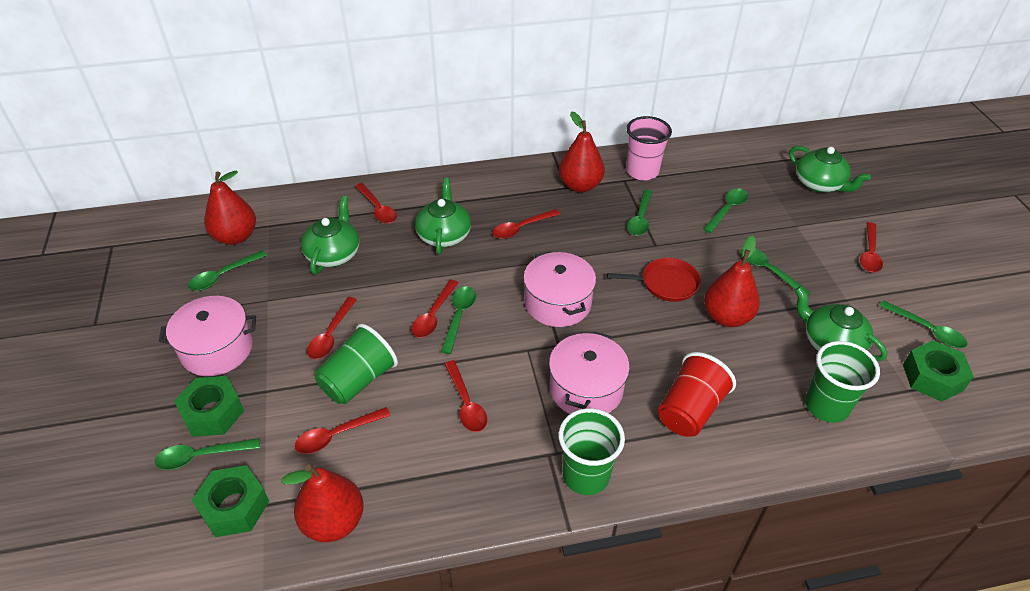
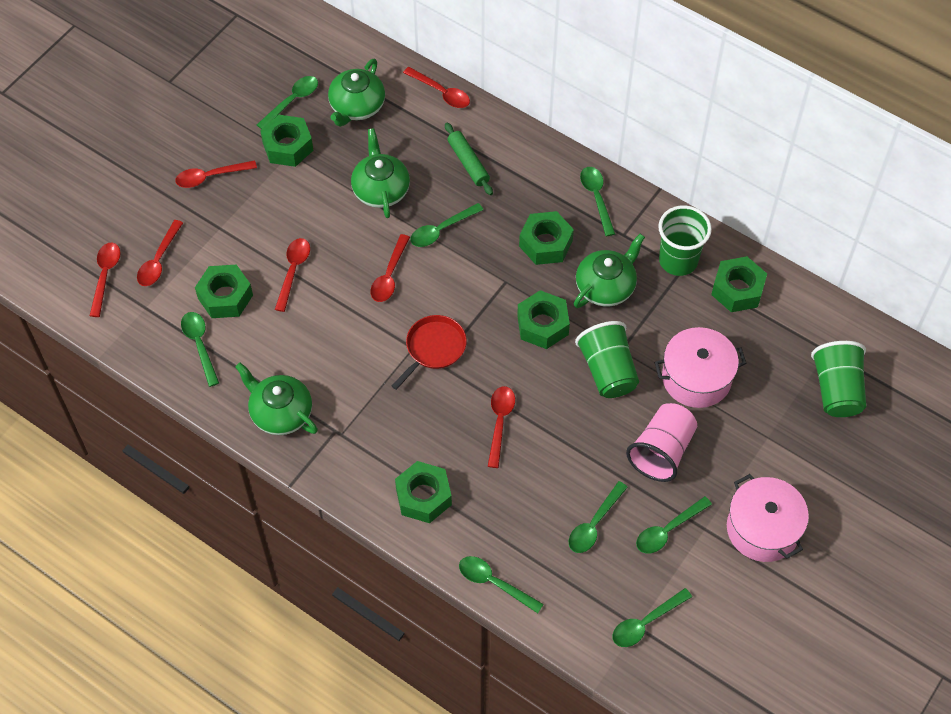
green nut: [174,376,244,437] [192,465,269,537] [903,340,974,402] = 3 -> [195,264,253,318] [260,115,313,167] [395,461,452,523] [517,290,570,349] [519,211,574,265] [711,256,767,312] = 6
green rolling pin: none = 0 -> [445,123,493,195] = 1
green spoon: [155,438,260,470] [188,250,267,291] [441,286,476,354] [627,189,652,236] [703,189,748,233] [741,248,811,295] [879,300,968,348] = 7 -> [181,312,219,387] [257,76,318,129] [411,203,483,247] [459,556,543,613] [569,481,628,553] [580,167,615,236] [612,588,692,647] [636,496,712,554] = 8
pink pot: [159,296,256,376] [523,251,596,327] [549,331,630,414] = 3 -> [655,327,746,408] [727,474,809,562] = 2
red cup: [658,352,736,437] = 1 -> none = 0
red pear: [204,170,256,245] [281,465,364,542] [559,111,605,192] [704,236,760,327] = 4 -> none = 0

